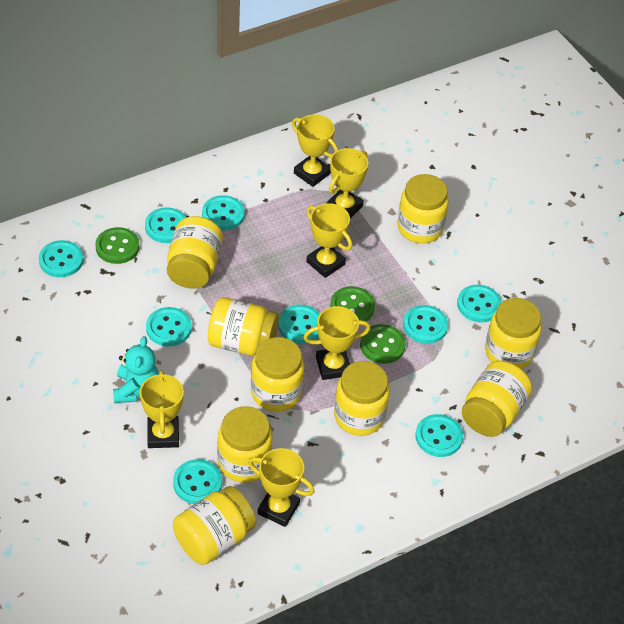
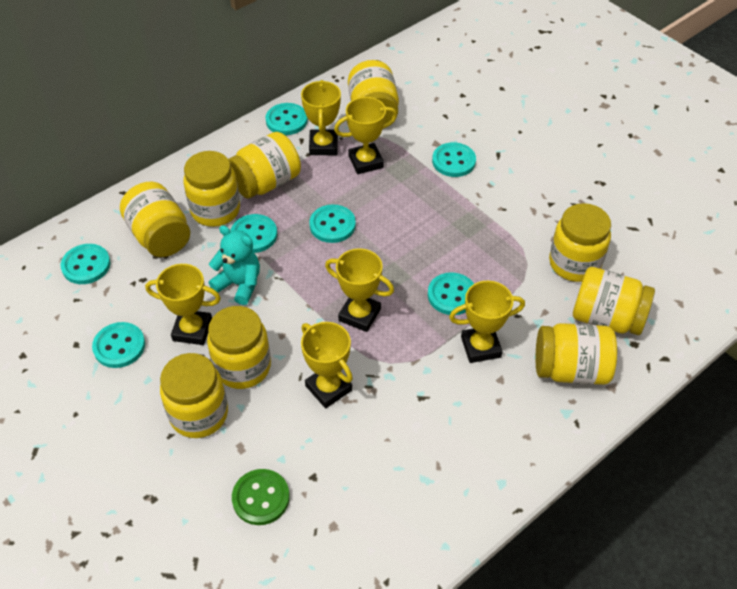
green button: [95,227,139,264] [330,286,375,321] [360,324,406,364] = 3 -> [232,469,290,525] = 1
turquoise button: [39,240,83,277] [145,207,186,243] [146,307,192,346] [173,459,222,504] [202,195,245,230] [278,305,320,344] [403,305,448,344] [415,414,463,457] [457,285,502,322] = 9 -> [61,244,111,284] [92,322,145,368] [231,214,277,253] [265,103,308,135] [309,204,356,243] [428,272,474,315] [432,142,476,177] = 7

